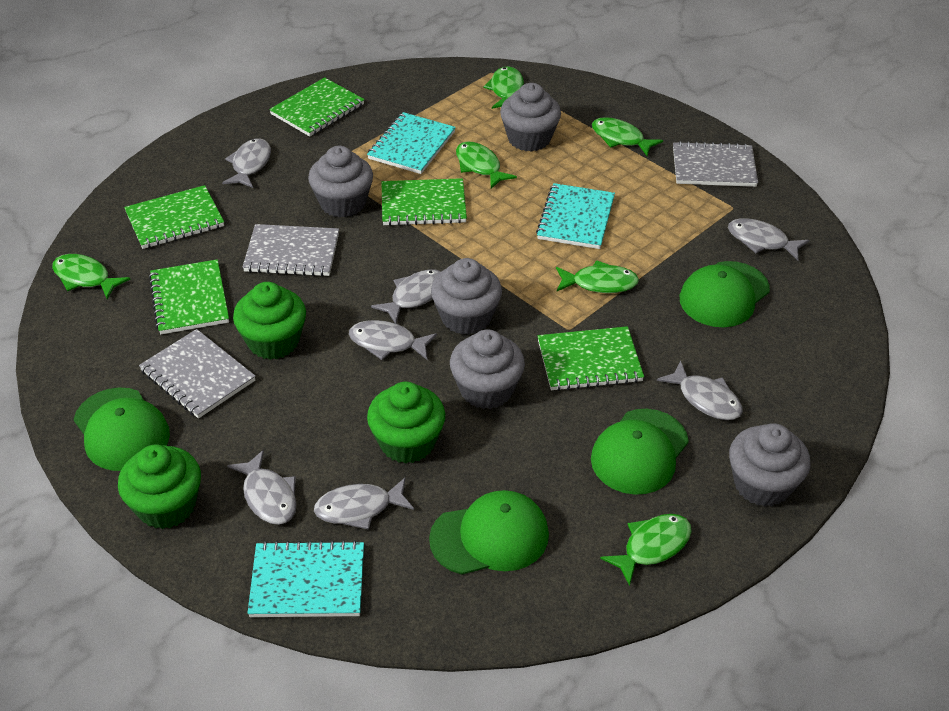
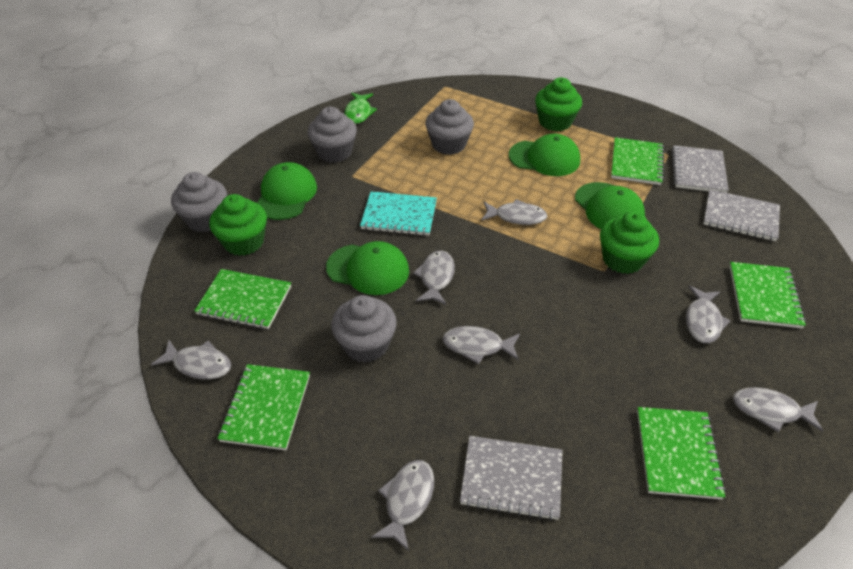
green fish: [52,254,130,299] [456,142,517,189] [483,66,524,109] [556,260,639,293] [592,117,663,156] [600,514,692,586] = 6 -> [344,93,377,124] = 1
grey cupcake: [308,146,373,218] [431,258,502,335] [450,329,525,409] [500,83,561,152] [729,423,810,507] = 5 -> [171,172,227,232] [307,107,357,163] [331,295,397,362] [425,99,474,155] = 4
turquoise notebook: [248,540,364,617] [367,112,456,174] [536,183,615,249] = 3 -> [360,191,437,236] = 1

